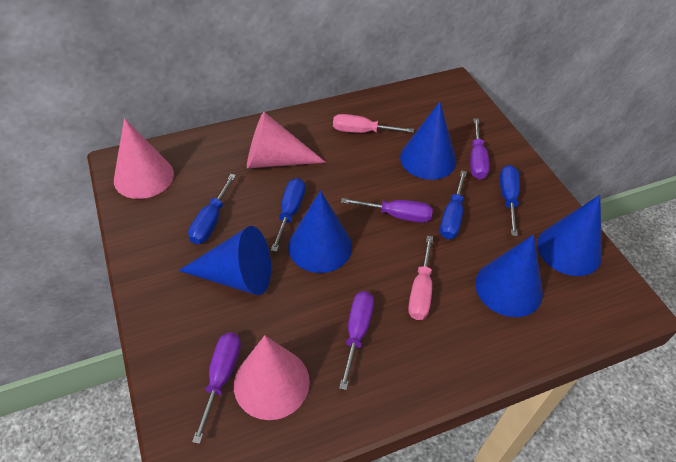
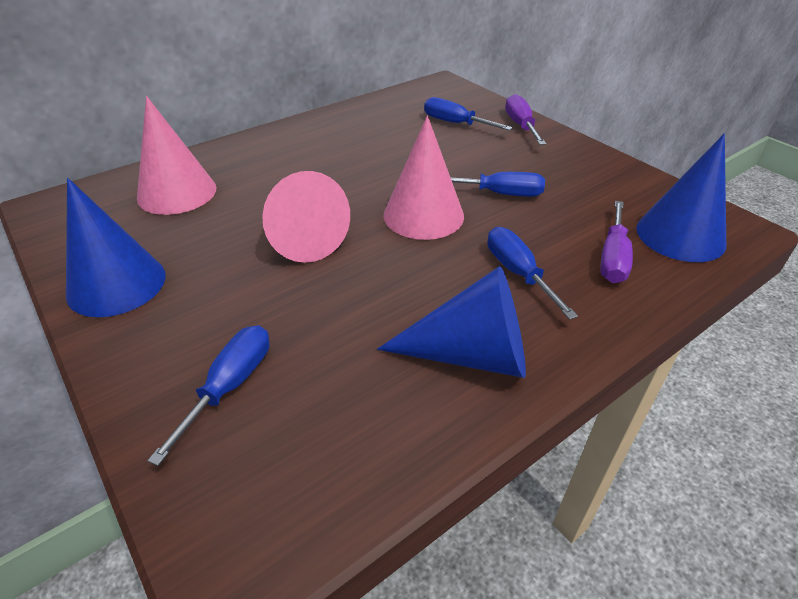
blue cone: [179,226,271,295] [288,190,352,273] [400,102,456,180] [475,234,543,317] [537,195,602,276] = 5 -> [66,178,166,317] [377,266,526,378] [636,134,726,262] = 3
pink screwdriver: [333,114,414,133] [408,236,433,320] = 2 -> none = 0
purple screwdriver: [192,332,241,444] [339,291,374,390] [341,198,433,223] [470,118,490,180] = 4 -> [505,94,546,145] [600,201,633,283] = 2

